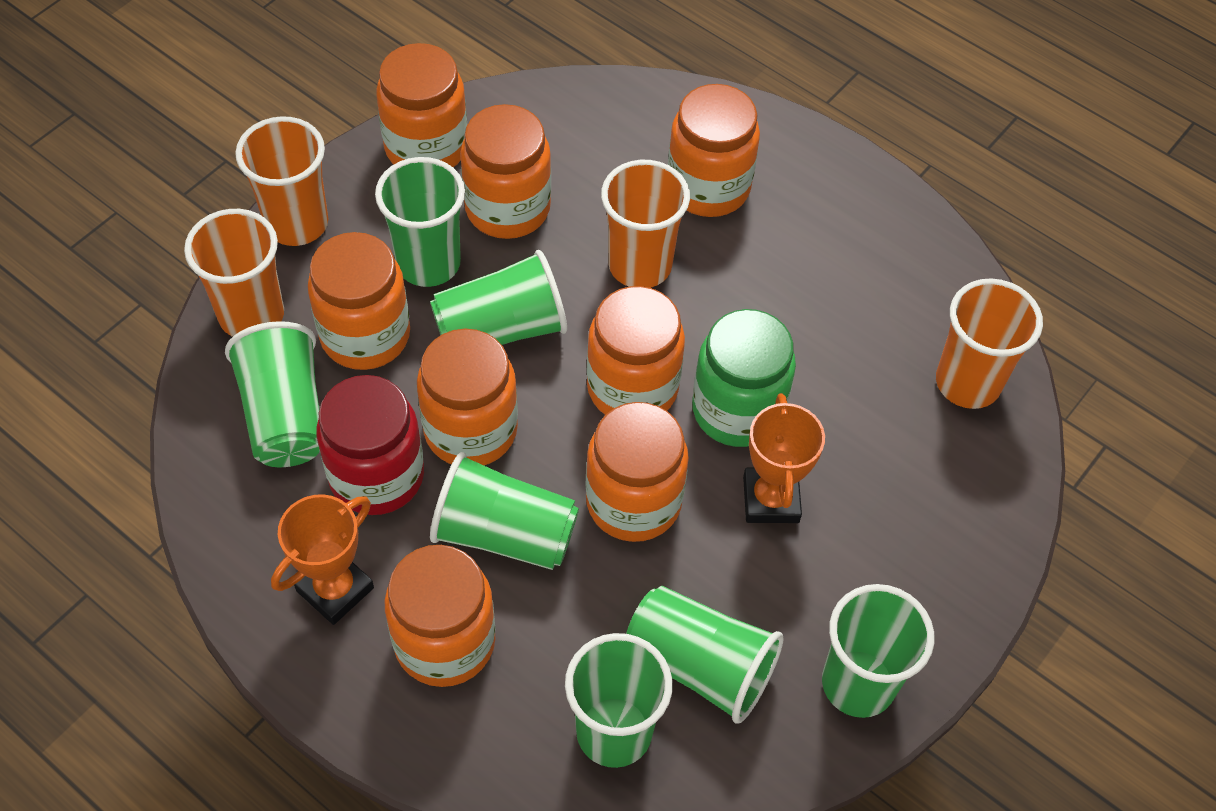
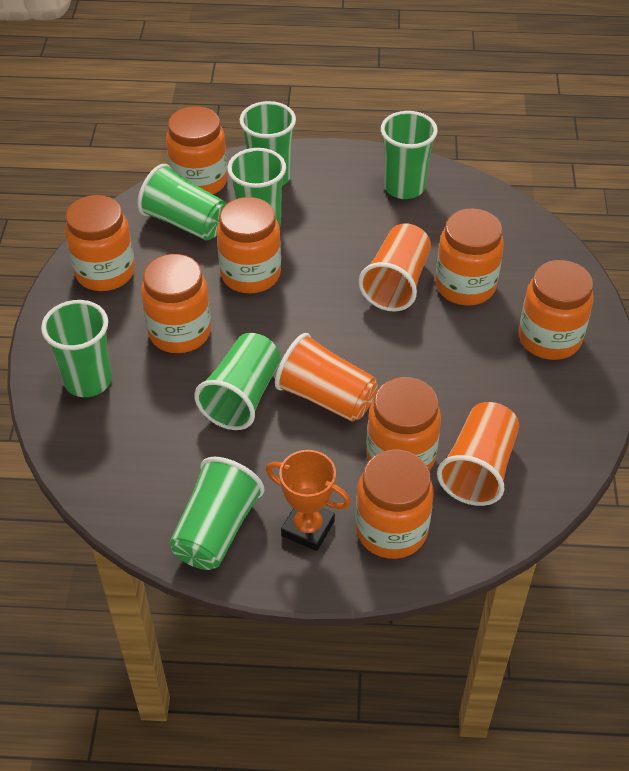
green jar: [692,309,796,447] = 1 -> none = 0
orange cup: [184,209,284,337] [235,116,328,246] [601,160,690,288] [936,279,1043,409] = 4 -> [275,333,378,422] [359,223,431,312] [437,402,519,506] = 3
orange trophy: [271,494,374,625] [743,393,825,523] = 2 -> [266,450,351,551] = 1
red jar: [316,375,424,515] = 1 -> none = 0

